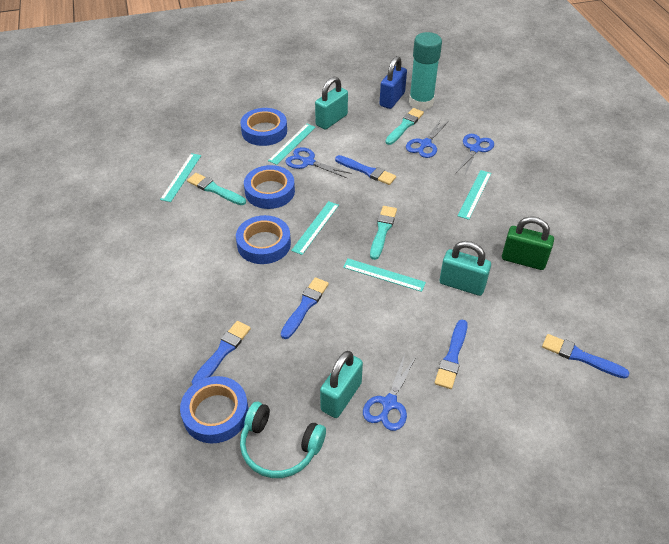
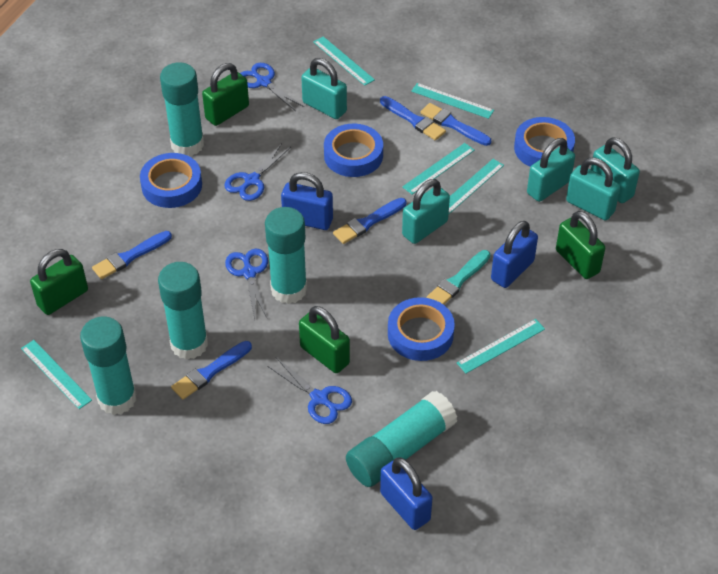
blue padlock: [380,56,407,109] = 1 -> [281,172,333,230] [380,457,433,530] [491,221,538,288] = 3
green padlock: [502,216,554,270] = 1 -> [30,249,88,315] [202,63,249,126] [299,306,350,373] [556,211,605,279] = 4
turquoise brush: [187,173,246,205] [370,206,397,260] [385,108,424,145] = 3 -> [427,250,490,305] = 1
turquoise glue stick: [409,32,442,110] = 1 -> [80,316,136,415] [158,262,208,360] [160,62,204,156] [265,207,307,304] [346,391,457,487] = 5
turquoise headphones: [240,402,326,478] = 1 -> none = 0
turquoise padlock: [315,77,348,130] [320,351,363,418] [440,241,491,296] = 3 -> [301,58,347,119] [402,179,450,244] [527,138,575,202] [566,158,620,221] [591,137,640,203] = 5
turquoise ruler: [160,153,201,202] [268,124,316,165] [291,201,339,255] [343,258,426,292] [458,170,491,220] = 5 -> [21,340,92,409] [313,36,375,86] [402,143,475,194] [411,83,494,119] [449,159,504,214] [457,319,545,373] = 6

